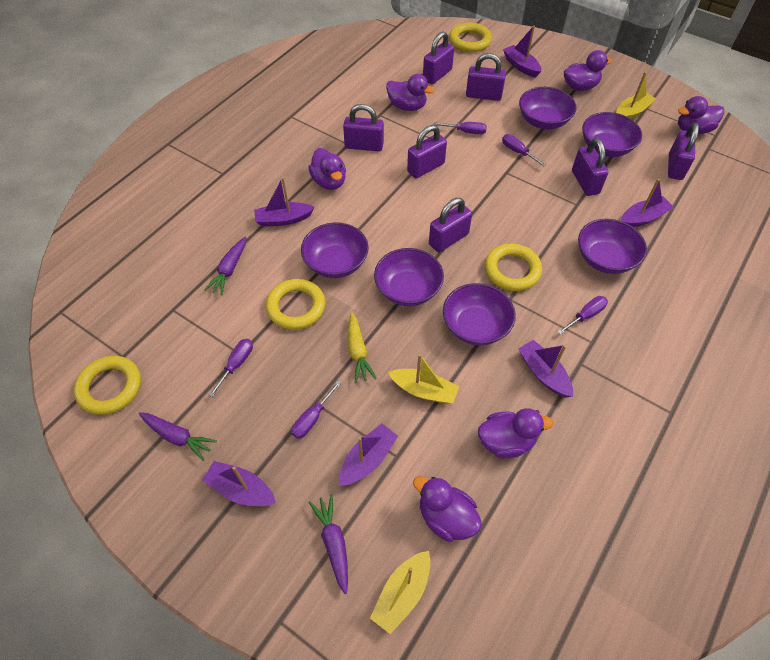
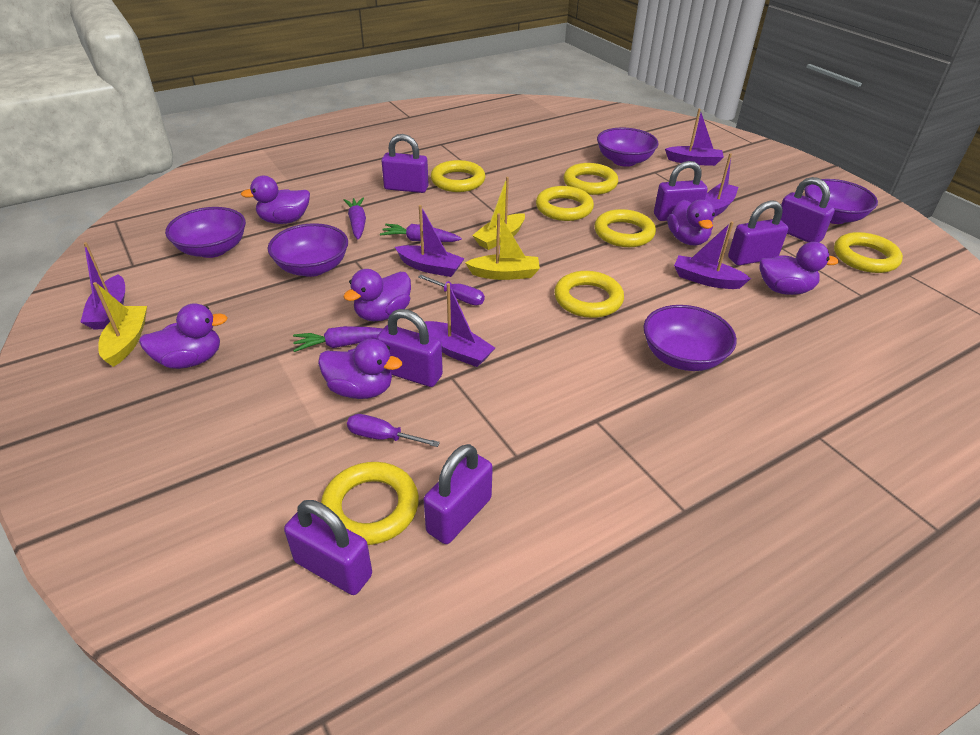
purple bowl: [301,222,369,278] [374,248,444,306] [443,283,516,345] [519,87,577,129] [578,219,647,274] [582,112,642,157] = 6 -> [165,207,246,258] [268,223,348,277] [597,128,659,167] [643,305,737,371] [804,179,878,224] = 5
purple screwdriver: [209,339,253,397] [291,381,341,439] [434,122,487,134] [502,134,546,166] [557,296,608,335] = 5 -> [347,414,440,447] [418,275,485,305] = 2
yellow carrot: [348,312,377,383] = 1 -> none = 0
yellow ring: [74,356,141,415] [266,279,326,330] [449,23,492,52] [485,244,542,291] = 4 -> [321,462,419,545] [431,160,485,192] [536,186,594,221] [554,271,624,318] [564,163,618,195] [594,209,656,247] [834,232,903,273] = 7

